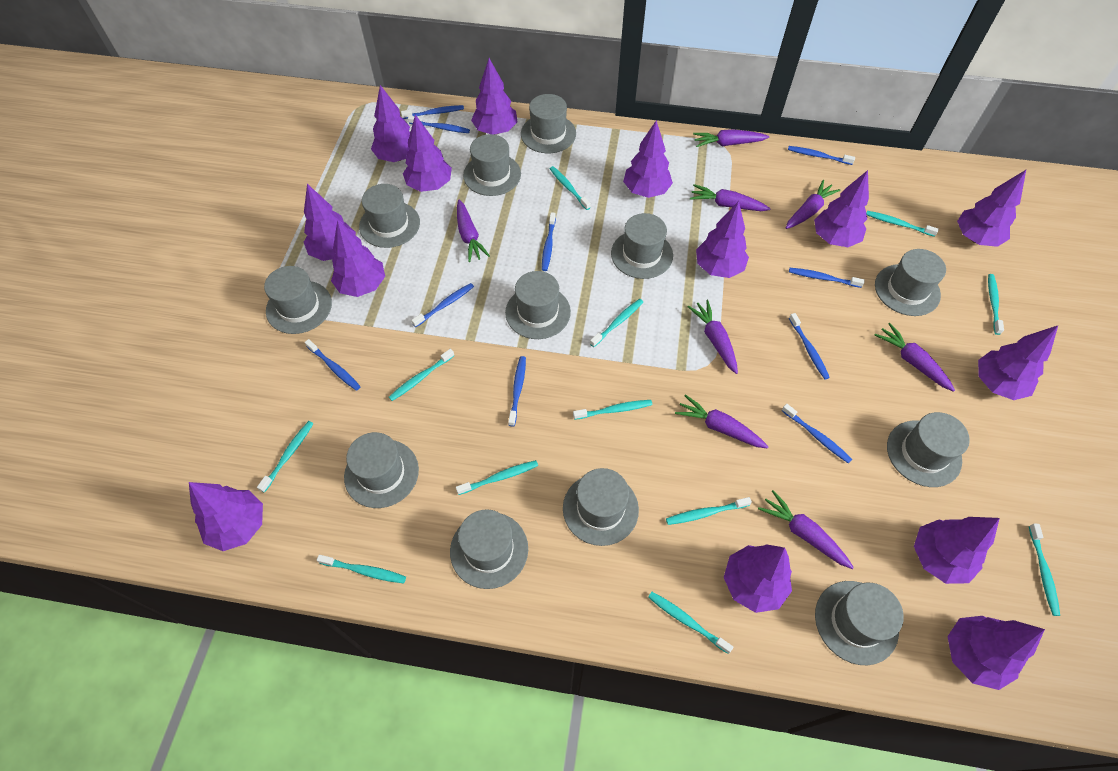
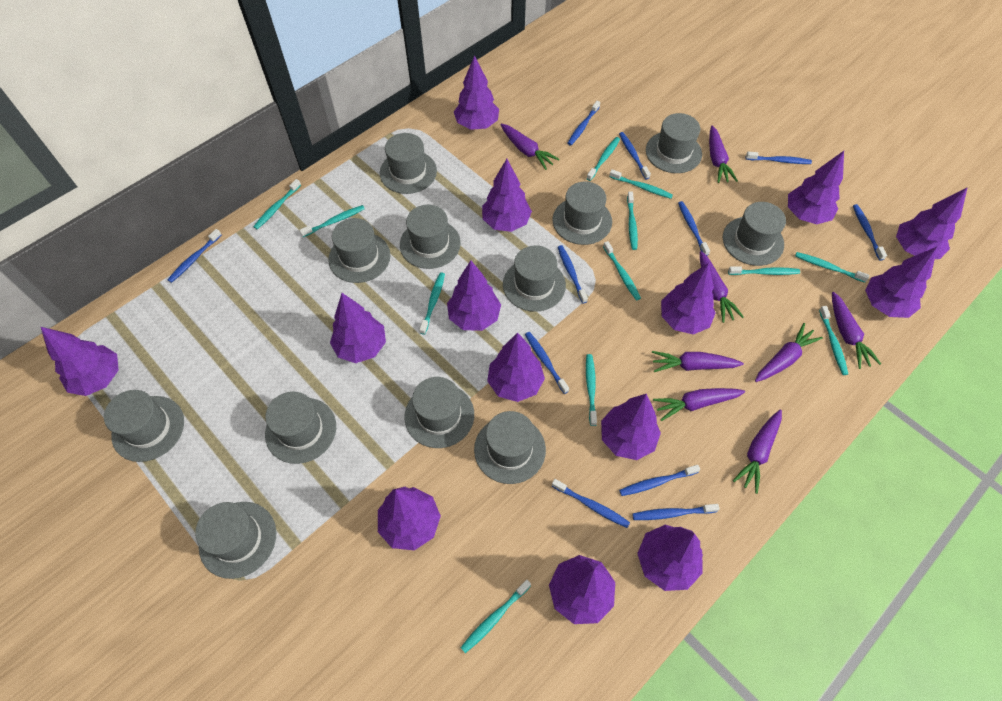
blue toothbrush: [305,339,361,391] [401,105,464,119] [408,116,470,133] [411,283,474,327] [508,356,526,426] [542,212,556,271] [782,404,852,464] [788,146,855,165] [789,268,865,288] [789,313,830,380] = 10 -> [167,229,222,283] [525,332,569,394] [552,479,630,528] [558,245,588,303] [567,101,600,146] [619,132,651,180] [619,465,700,496] [632,504,720,520] [678,201,710,256] [746,152,812,164] [853,204,887,261] = 11

